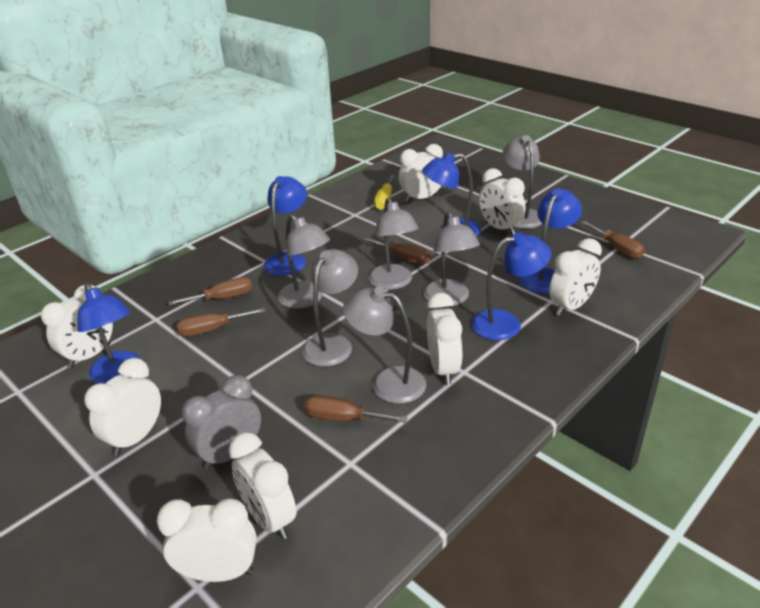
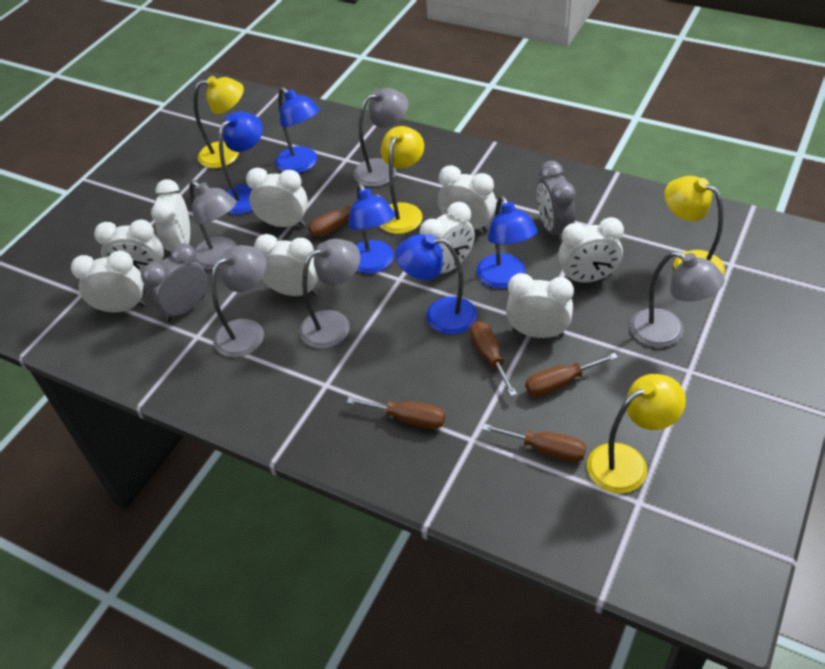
grey clock: [182,375,261,470] = 1 -> [141,243,207,322] [537,161,576,242] = 2
grey lamp: [278,214,330,309] [302,249,358,367] [343,287,426,404] [369,197,419,290] [423,212,480,307] [502,135,543,229] = 6 -> [189,180,237,270] [211,245,266,358] [299,239,361,349] [353,88,409,187] [630,251,725,348] = 5
white clock: [41,285,113,368] [84,358,161,456] [157,499,257,582] [229,432,297,539] [399,144,443,202] [427,293,462,385] [479,168,525,235] [549,238,602,316] = 8 -> [71,251,146,312] [94,219,164,273] [151,179,190,251] [246,168,308,227] [254,234,318,296] [420,202,475,279] [438,165,496,232] [506,273,574,338] [558,217,624,283] = 9
yellow lamp: none = 0 -> [194,76,244,168] [380,126,424,234] [587,374,686,494] [664,176,725,274] = 4
yellow screwdriver: [374,175,395,210] = 1 -> none = 0

